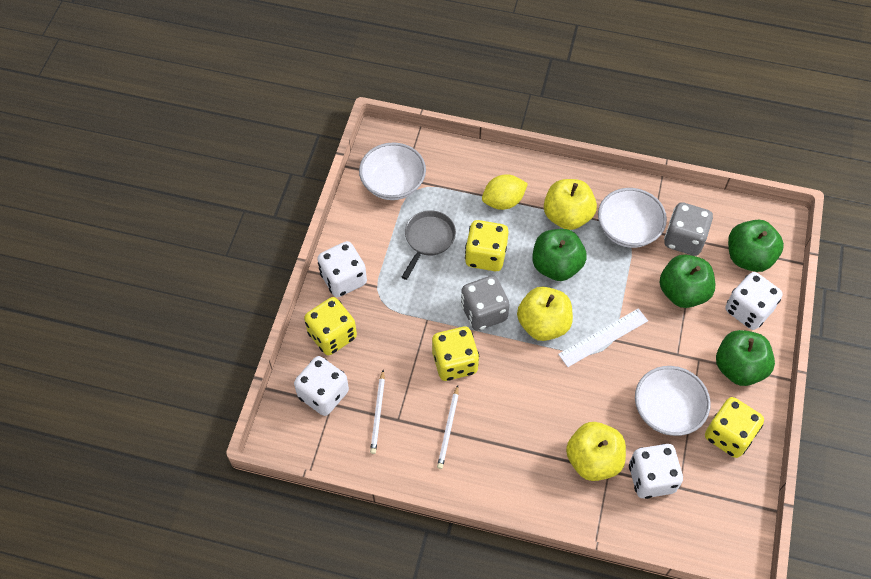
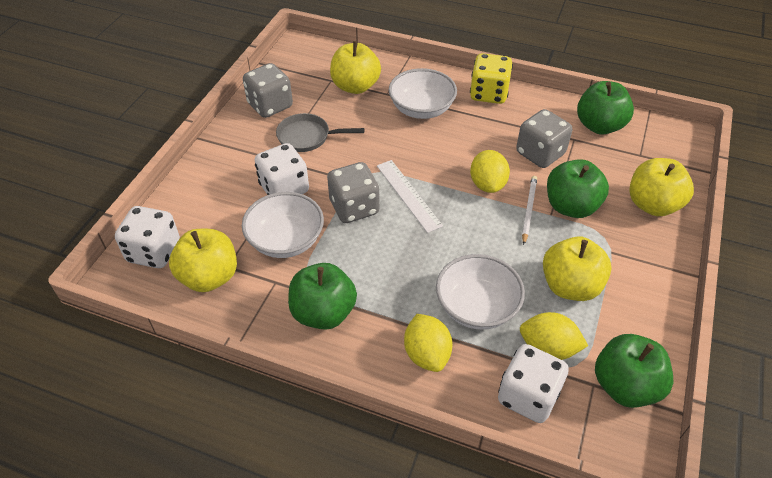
grey dice: [461,275,510,331] [664,202,713,256] = 2 -> [243,63,293,118] [327,162,380,223] [516,109,572,168] = 3
white dice: [294,356,349,416] [317,241,367,297] [629,444,683,499] [725,272,783,330] = 4 -> [115,206,180,268] [255,143,309,195] [498,344,569,423] = 3
white pencil: [370,370,385,454] [437,385,459,469] = 2 -> [522,176,537,245] = 1
yellow apple: [517,286,573,341] [544,179,597,230] [566,422,626,481] = 3 -> [169,229,237,292] [330,41,381,94] [543,237,612,301] [629,158,694,216] = 4
yellow dice: [304,297,357,355] [432,327,479,381] [465,220,509,271] [705,397,764,458] = 4 -> [470,53,513,104] = 1
yellow lemon: [482,174,528,210] = 1 -> [404,314,452,372] [470,150,510,193] [520,312,588,360] = 3

